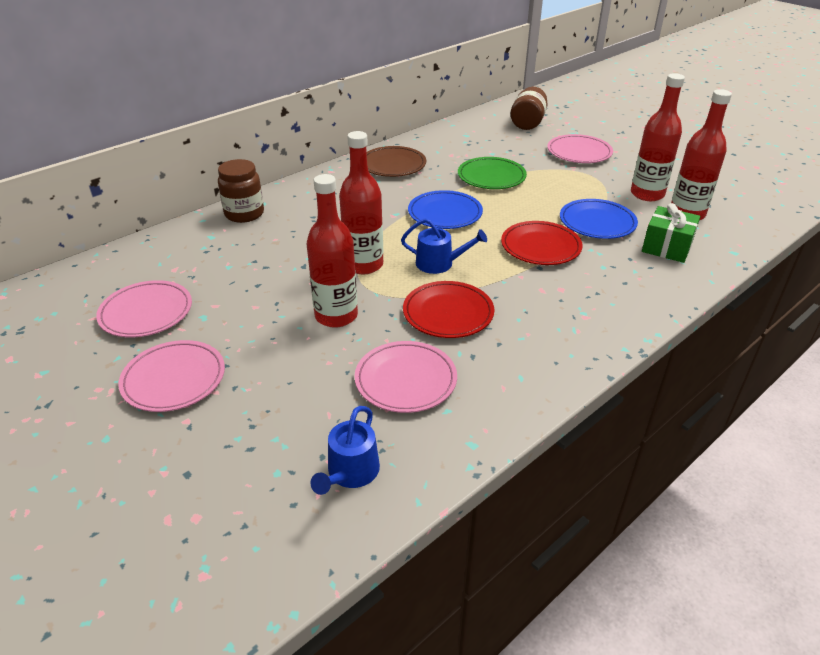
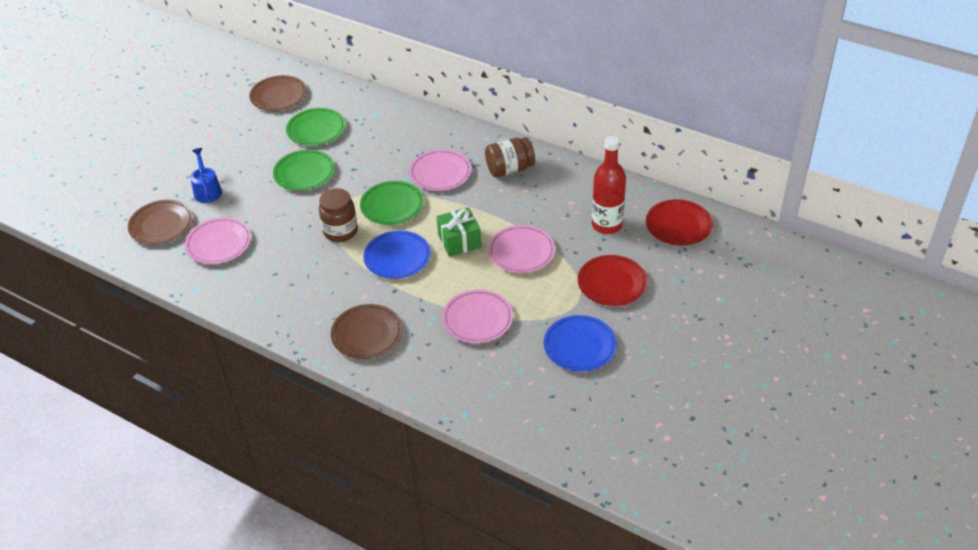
blue watering can: [310,406,380,495] [401,218,487,274] = 2 -> [190,148,222,203] = 1
brown plate: [367,146,426,177] = 1 -> [128,200,193,245] [249,75,307,111] [331,304,402,359] = 3
green plate: [458,157,527,189] = 1 -> [273,150,335,191] [286,108,345,146] [360,181,424,225] = 3
red bottle: [307,174,358,328] [339,131,383,274] [631,73,685,201] [671,89,732,220] = 4 -> [592,136,626,234] = 1

